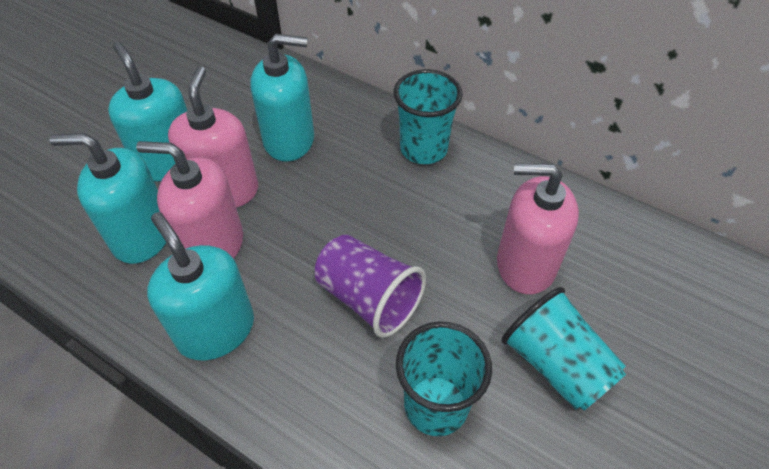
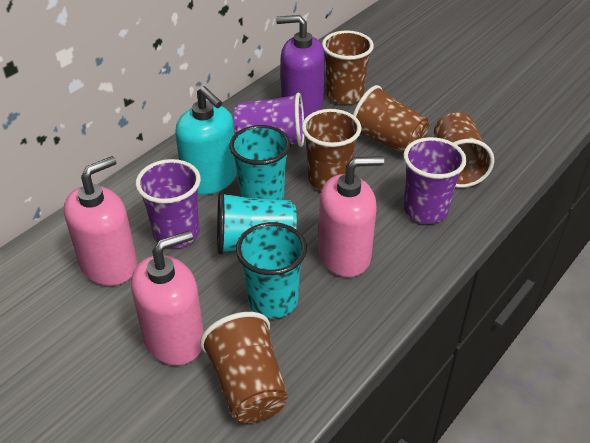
brown cup: none = 0 -> [200,312,288,423] [302,109,361,190] [322,30,374,105] [353,85,429,153] [434,112,494,188] = 5
purple cup: [315,234,426,338] = 1 -> [135,159,201,248] [234,93,304,147] [403,137,467,224] = 3
purple soap dispenser: none = 0 -> [276,15,325,119] = 1
turquoise soap dispenser: [49,133,167,264] [108,42,188,181] [147,212,254,360] [250,34,314,162] = 4 -> [175,86,237,195] = 1

